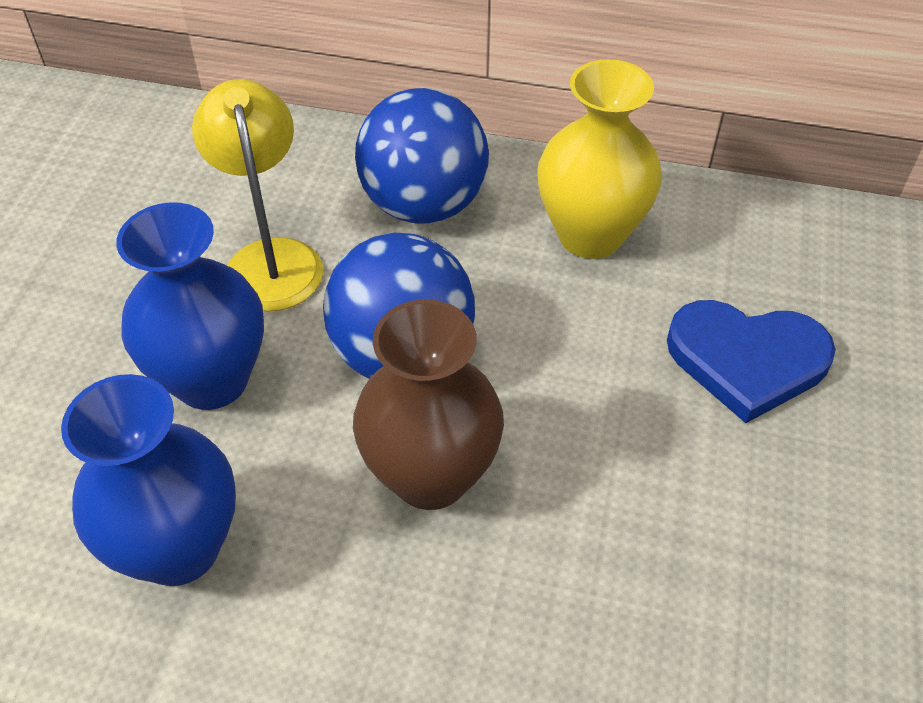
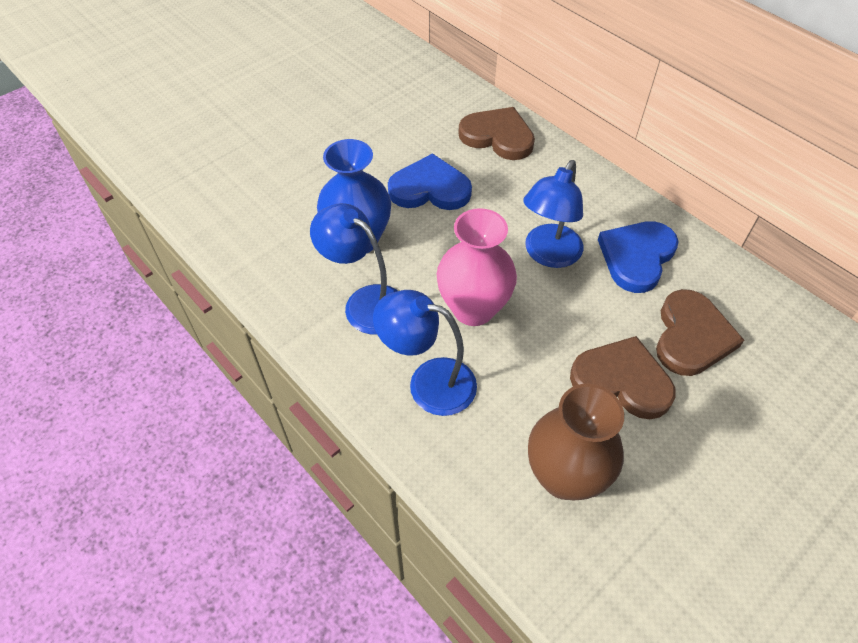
blue ball: [323,233,475,379] [355,88,489,224] = 2 -> none = 0
blue heart: [667,300,836,423] = 1 -> [388,153,472,210] [598,221,679,293] = 2
blue lamp: none = 0 -> [310,203,398,335] [373,290,477,416] [523,160,583,268] = 3
blue vase: [61,374,236,586] [116,202,264,410] = 2 -> [317,139,391,253] = 1
brown heart: none = 0 -> [458,107,535,160] [570,336,676,419] [656,289,744,376] = 3
pink vase: none = 0 -> [436,208,517,326] = 1
yellow lamp: [192,79,323,312] = 1 -> none = 0
yellow vase: [537,59,662,259] = 1 -> none = 0

